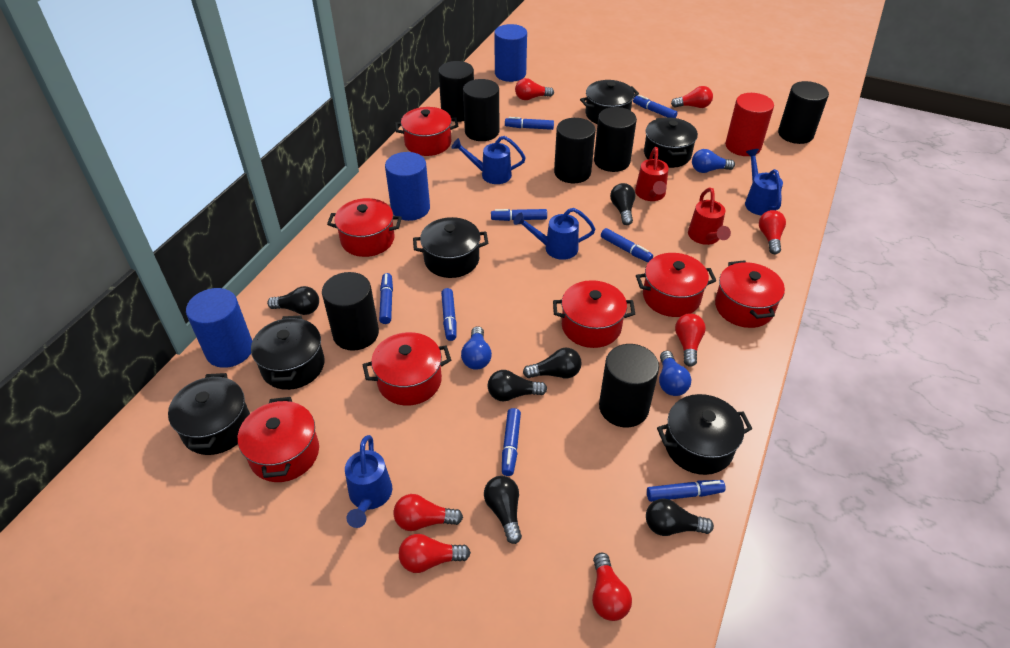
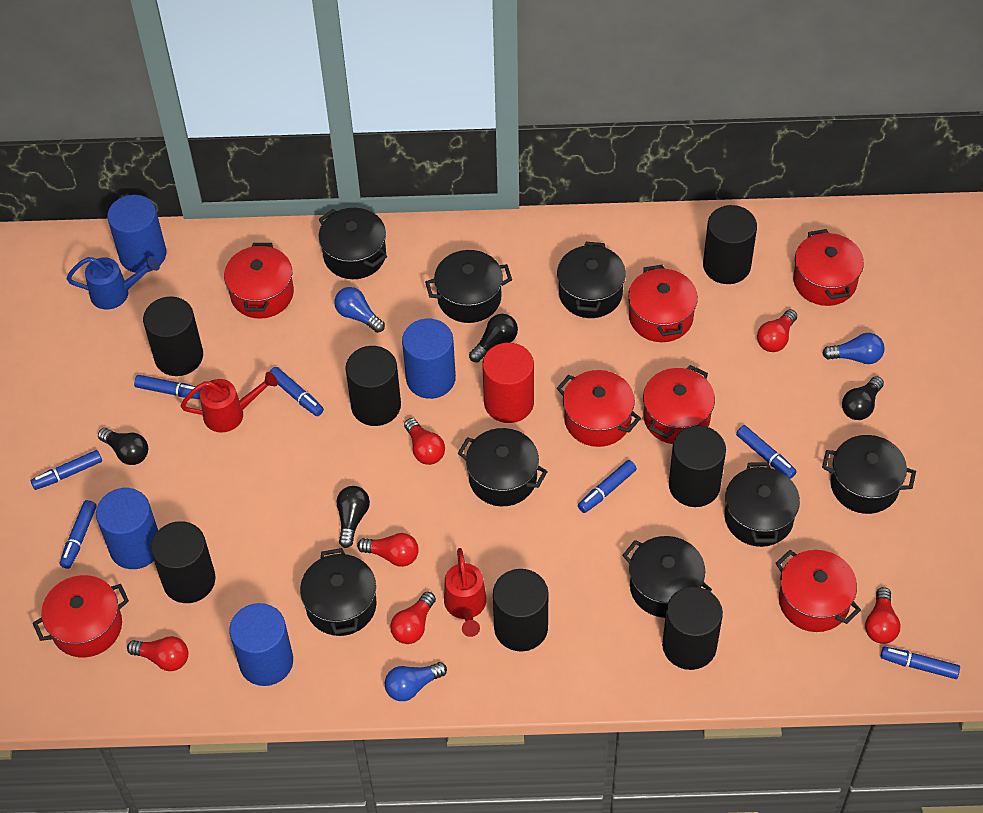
black light bulb: [267,286,319,315] [484,476,522,544] [488,370,547,402] [523,348,582,378] [610,183,636,225] [646,498,714,536] = 6 -> [98,428,148,465] [337,486,370,548] [469,314,518,363] [842,376,884,420] = 4
black pot: [168,373,250,455] [251,315,324,390] [413,217,488,278] [580,80,639,124] [644,117,698,168] [657,394,752,475] = 6 -> [300,548,377,636] [318,208,387,279] [425,250,512,323] [458,428,548,506] [557,242,626,318] [623,536,712,618] [725,462,800,547] [822,435,916,514] = 8
blue cylinder: [186,288,252,368] [385,152,430,221] [494,24,527,82] = 3 -> [96,488,158,569] [107,195,166,273] [229,603,293,686] [402,319,456,399] = 4
blue marker: [379,273,393,324] [441,288,457,341] [491,209,547,221] [502,408,521,476] [505,117,554,130] [601,228,653,262] [633,95,677,118] [647,480,726,502] = 8 -> [31,450,102,490] [60,500,96,569] [134,375,202,399] [269,367,324,416] [578,460,637,513] [736,425,797,479] [880,647,960,679] = 7
blue watering can: [345,435,392,528] [451,136,526,184] [513,208,596,260] [745,149,783,216] = 4 -> [67,256,160,310] = 1
red light bulb: [394,494,463,531] [399,534,471,573] [515,78,554,100] [592,553,632,621] [671,86,713,108] [675,313,706,367] [759,210,786,254] = 7 -> [127,636,188,671] [357,533,419,567] [390,592,436,644] [404,418,445,465] [757,309,797,352] [865,587,901,644] = 6

